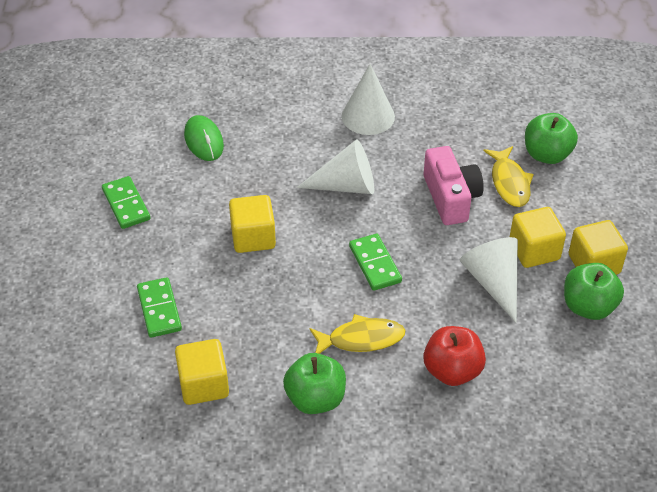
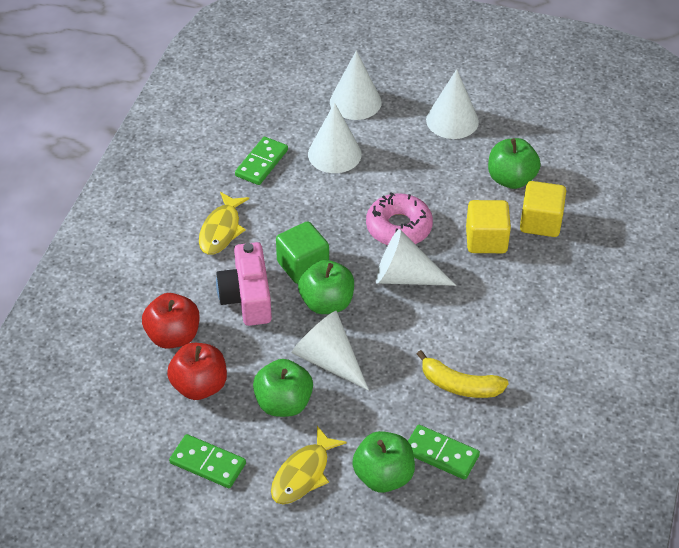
green apple: [283,353,346,414] [525,113,578,164] [564,263,624,320] = 3 -> [253,359,313,417] [298,260,354,314] [352,431,415,493] [488,138,541,189] = 4
green cube: none = 0 -> [276,221,329,284] = 1
green mouse: [184,115,224,161] = 1 -> none = 0
pink donut: none = 0 -> [366,192,433,245] = 1
red apple: [423,326,486,386] = 1 -> [142,293,199,349] [167,343,227,400] = 2
white cone: [297,139,374,194] [342,64,395,135] [460,237,518,323] = 3 -> [292,311,369,390] [308,103,362,173] [330,51,382,120] [376,229,456,286] [426,69,479,139] = 5
yellow banana: none = 0 -> [417,350,508,398] = 1
yellow cube: [175,339,229,405] [229,195,276,253] [510,207,566,268] [569,220,628,275] = 4 -> [466,200,511,253] [520,181,566,237] = 2

